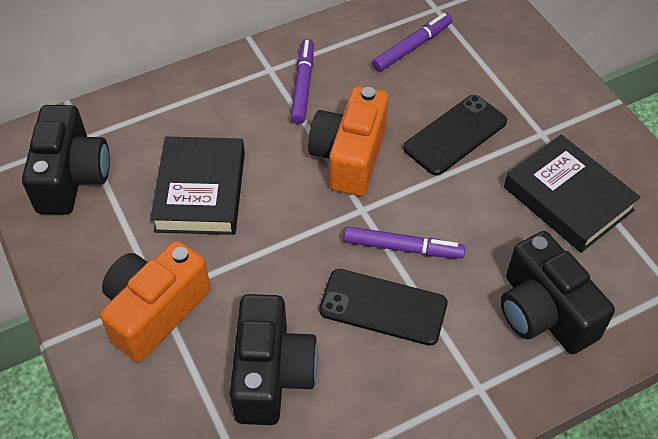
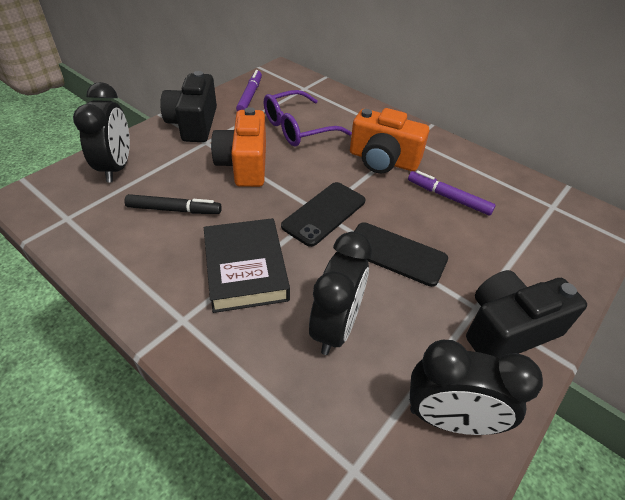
black book: [150,137,245,235] [504,134,641,253] = 2 -> [204,218,290,313] = 1
black camera: [22,105,110,215] [230,294,318,425] [500,231,615,354] = 3 -> [160,71,217,142] [466,270,587,359] = 2
black clock: none = 0 -> [73,82,130,182] [309,232,372,355] [409,340,543,435] = 3
black marker: none = 0 -> [125,194,222,214] = 1
purple glasses: none = 0 -> [264,90,352,146] = 1
purple marker: [290,39,314,124] [344,226,465,259] [372,13,453,72] = 3 -> [236,70,262,111] [408,170,496,215] = 2

